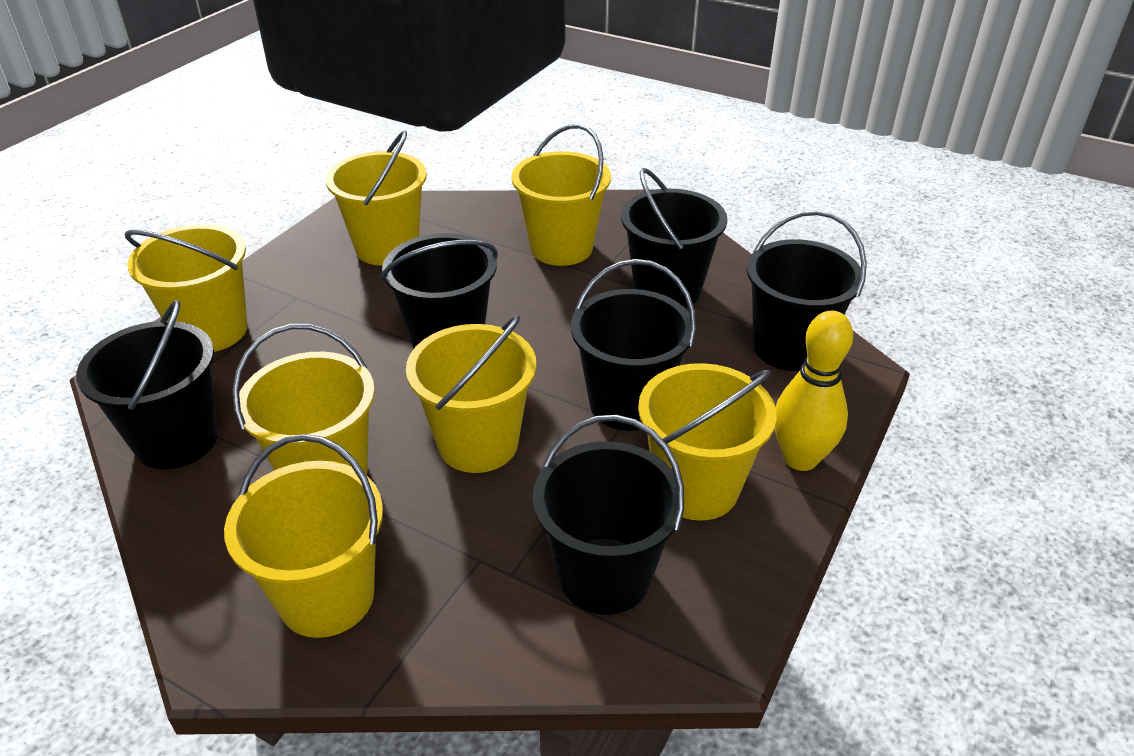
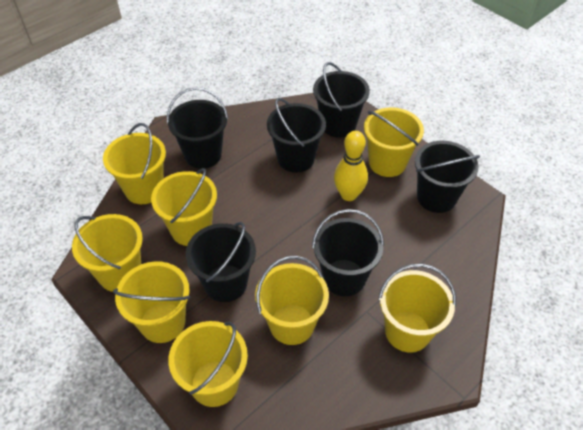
yellow bucket: [125,224,247,352] [224,434,383,638] [232,324,375,475] [326,130,427,266] [406,315,536,473] [511,124,611,266] [638,363,777,521] = 7 -> [72,214,143,292] [103,123,166,204] [113,261,190,343] [151,168,217,246] [168,321,248,407] [255,256,329,345] [364,107,424,177] [378,263,456,352] = 8

